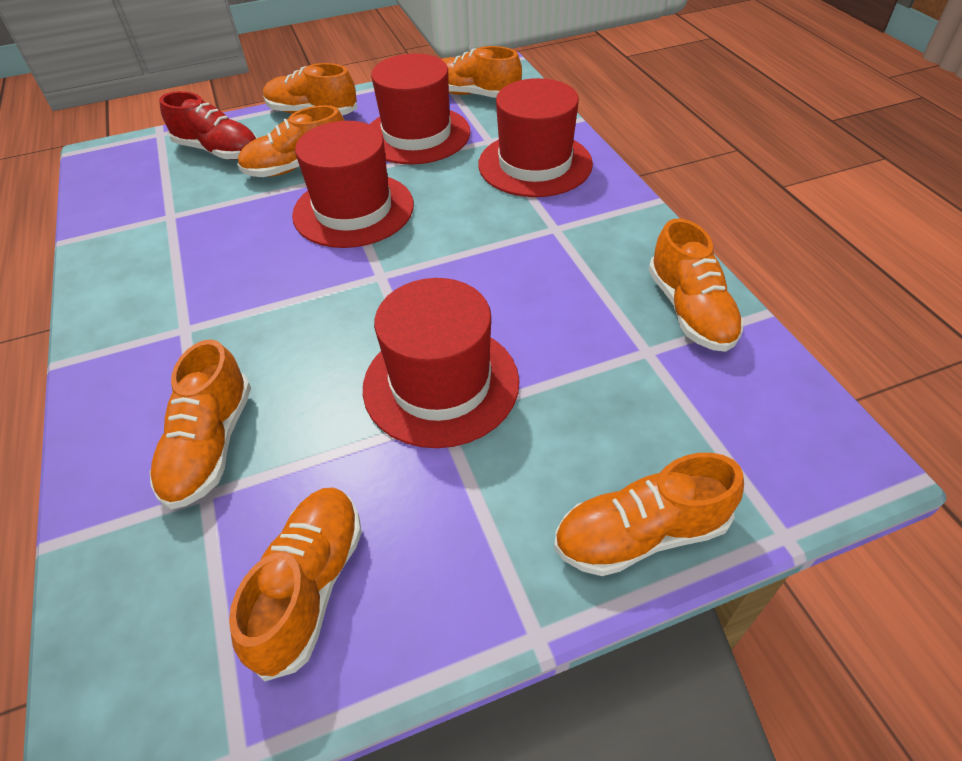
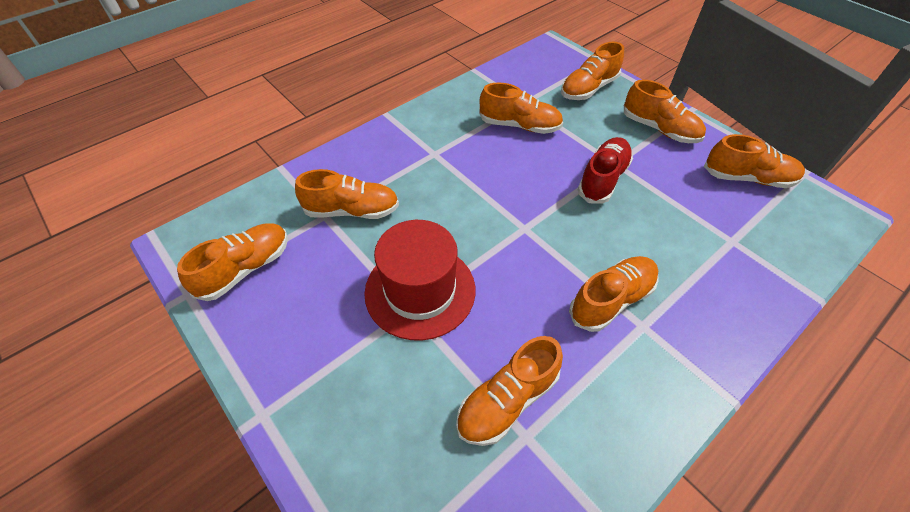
orange shoe: [150,339,251,509] [229,487,362,682] [237,105,345,177] [263,63,358,115] [441,46,522,98] [554,453,744,576] [649,218,744,352] = 7 -> [177,223,288,301] [295,169,399,219] [456,336,563,446] [479,83,563,134] [561,42,624,100] [569,256,659,332] [624,80,706,143] [704,134,805,188] = 8
red hat: [292,121,414,248] [363,278,519,448] [370,54,470,164] [478,78,593,197] = 4 -> [364,220,475,341] = 1

